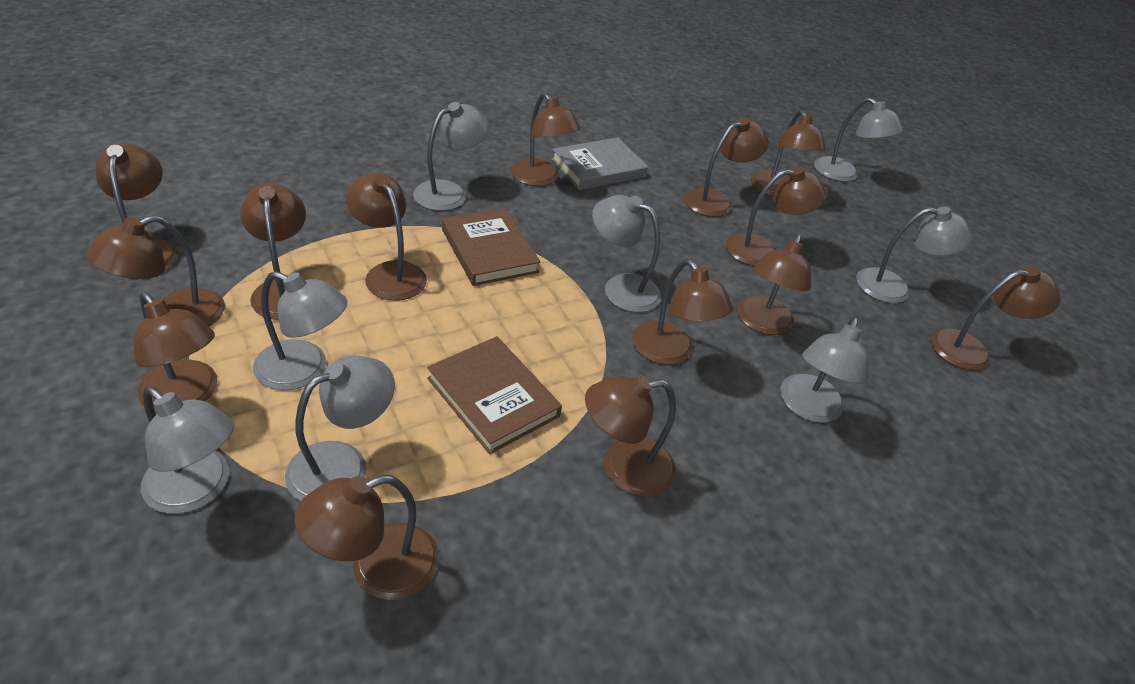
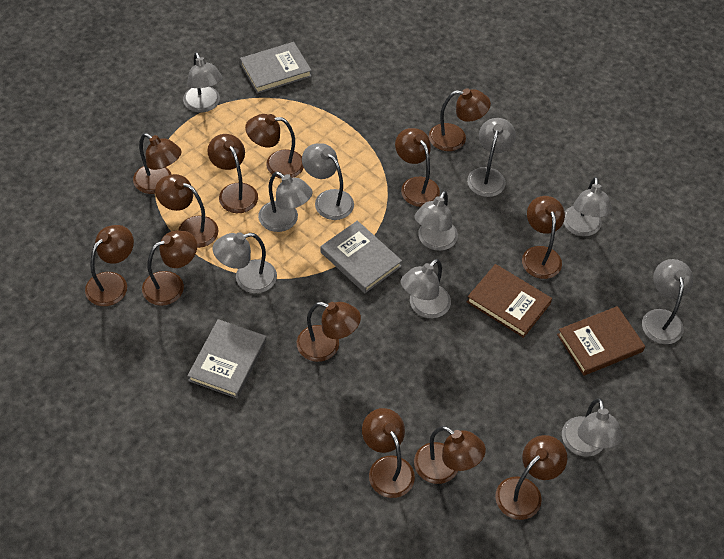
brown lamp: [86,215,225,326] [95,143,179,272] [133,292,217,413] [240,183,306,320] [294,475,439,600] [346,172,427,301] [510,93,580,186] [585,375,676,496] [632,259,733,365] [684,117,769,217] [726,166,827,266] [737,235,811,335] [751,110,826,197] [931,266,1061,371] = 14 -> [85,225,134,306] [133,133,181,194] [142,230,197,306] [155,174,219,248] [207,134,258,213] [245,114,304,178] [297,302,361,362] [362,408,415,498] [395,128,440,207] [414,426,486,484] [429,89,491,151] [495,435,567,520] [522,196,565,279] = 13
grey book: [551,137,648,190] = 1 -> [187,319,266,399] [240,42,312,94] [320,221,402,293] = 3
grey lamp: [141,386,234,514] [253,271,347,391] [285,355,395,501] [413,102,489,211] [592,195,661,312] [780,317,869,423] [814,98,903,182] [856,206,973,303] = 8 -> [183,52,223,112] [213,232,277,293] [258,172,313,232] [302,143,354,220] [401,259,451,318] [414,191,458,251] [467,118,516,197] [562,398,622,457] [563,177,612,236] [642,259,693,344] = 10

